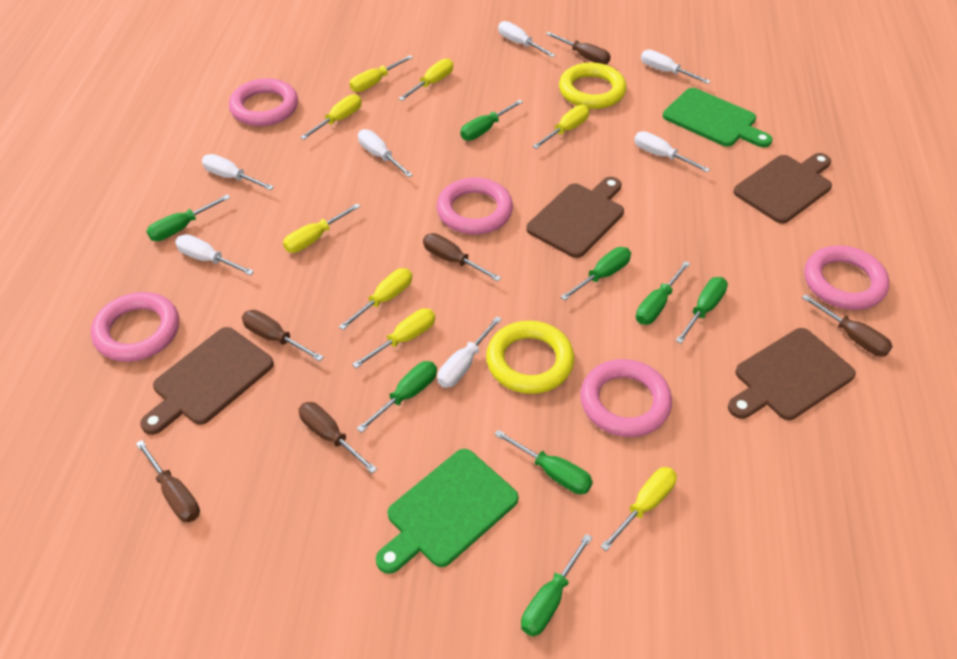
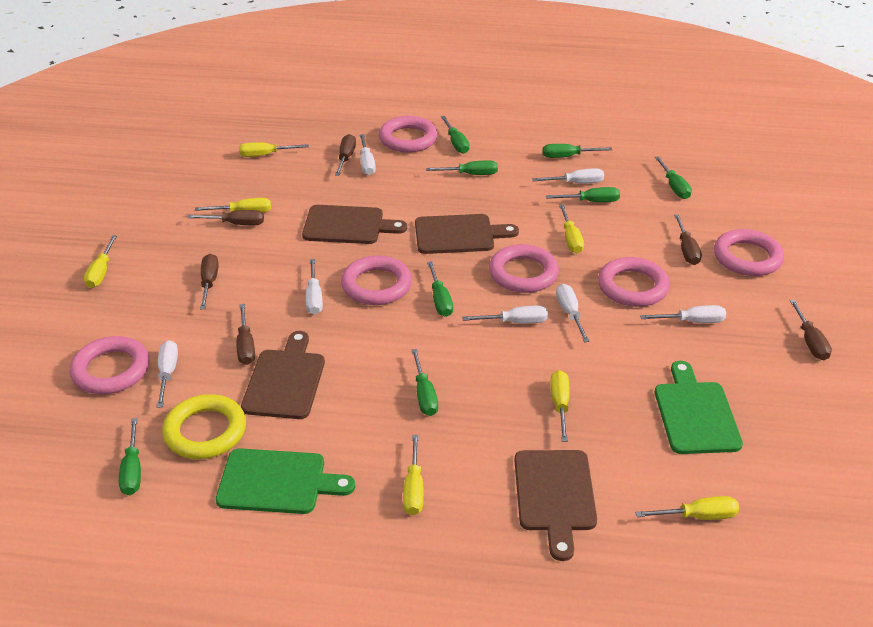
pink ring: [91,292,179,362] [229,78,298,126] [437,177,513,235] [580,359,672,437] [804,245,889,310] = 5 -> [70,336,149,394] [341,256,412,305] [379,116,438,153] [489,244,559,293] [598,257,670,307] [714,229,784,276] = 6
yellow ring: [486,321,574,394] [559,63,627,109] = 2 -> [162,394,246,459] = 1
yellow screwdriver: [283,204,361,253] [300,94,362,140] [339,268,412,330] [349,55,413,92] [352,308,435,368] [398,59,453,101] [532,105,590,149] [600,467,677,551] = 8 -> [84,235,117,288] [195,198,271,213] [239,142,309,157] [403,435,424,515] [550,370,570,442] [559,204,584,253] [635,496,739,520] = 7

